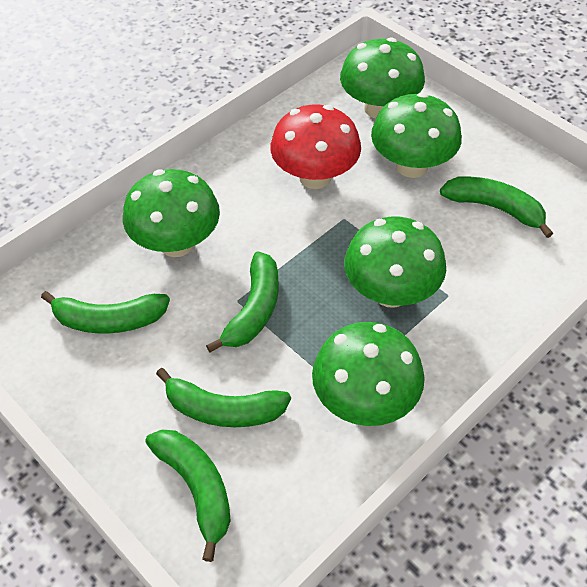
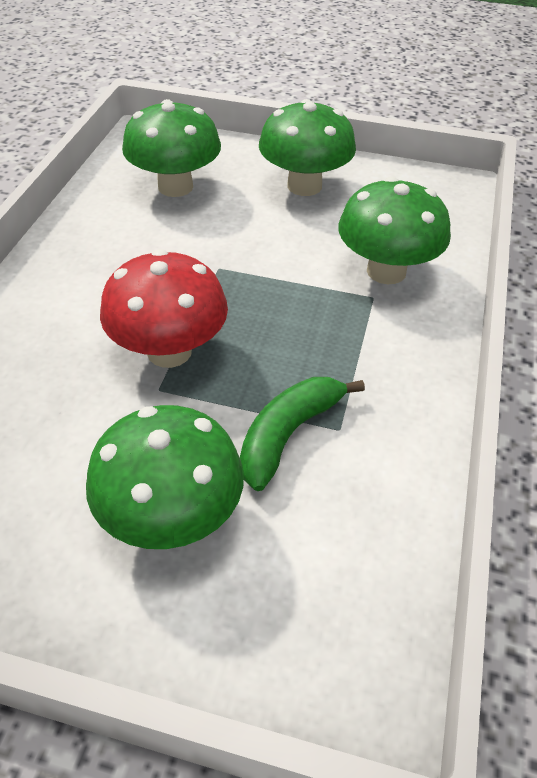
green banana: [41,291,170,334] [145,430,231,562] [156,368,291,427] [206,251,279,352] [440,176,553,238] = 5 -> [240,377,365,491] = 1
green mushroom: [123,169,220,257] [312,322,425,426] [340,37,425,118] [344,216,446,308] [371,93,462,178] = 5 -> [86,405,244,549] [122,99,221,197] [259,99,356,196] [338,177,451,284] = 4

